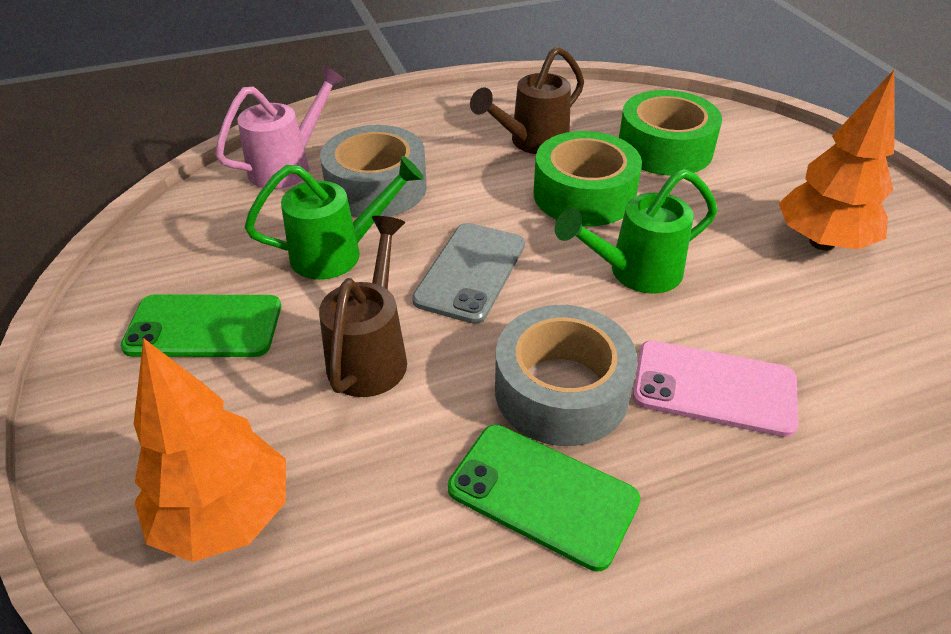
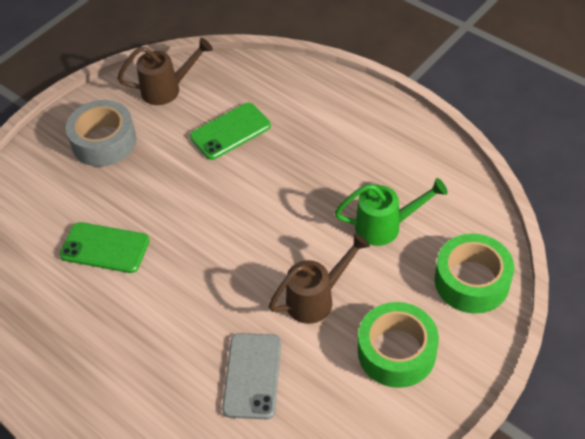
green watering can: [244,156,424,280] [555,169,717,294] = 2 -> [335,178,448,246] = 1
grey tape: [320,125,427,217] [495,305,637,446] = 2 -> [66,100,136,167] = 1
orange tree: [134,338,286,562] [779,70,895,251] = 2 -> none = 0
pink phone: [632,340,798,437] = 1 -> none = 0
pink watering can: [215,65,346,189] = 1 -> none = 0

